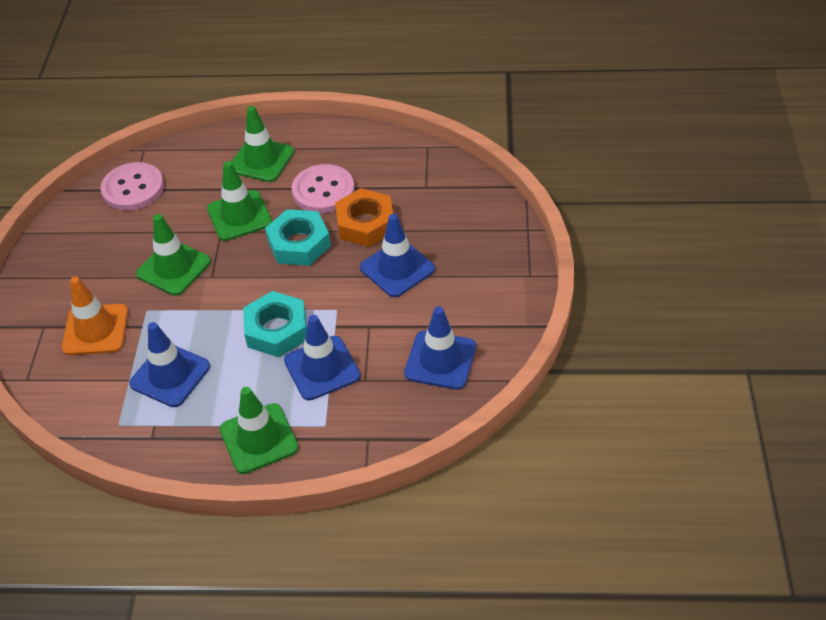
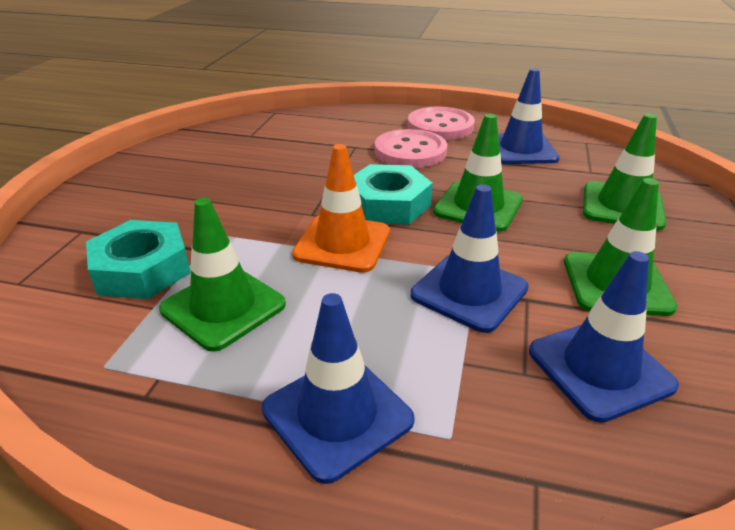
orange nut: [335,188,393,247] = 1 -> none = 0

